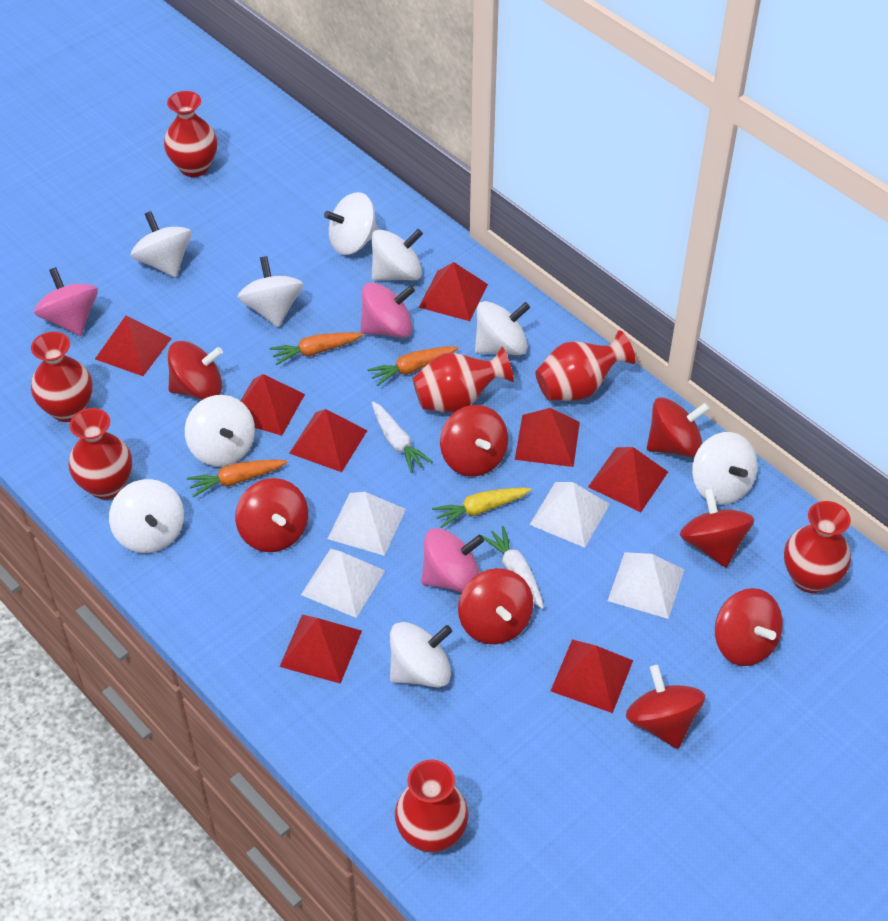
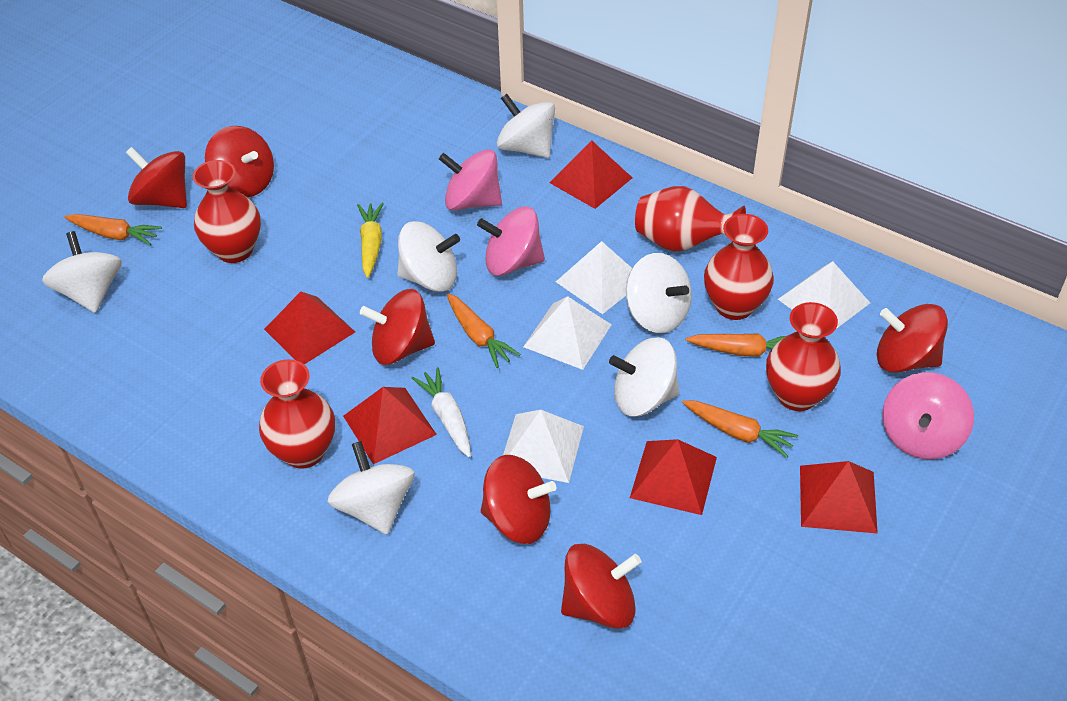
orange carrot: [187,459,287,497] [270,332,363,365] [367,346,459,386] = 3 -> [64,214,162,245] [447,293,521,368] [682,400,798,458] [686,333,786,357] = 4
red pyramid: [95,315,172,376] [241,374,305,436] [279,615,362,684] [289,409,368,472] [419,262,488,321] [515,408,580,467] [551,640,633,713] [588,447,668,512] = 8 -> [264,292,355,364] [343,387,437,464] [550,141,632,209] [630,439,717,515] [800,461,878,534] = 5
red spinning top: [168,341,223,399] [235,478,308,552] [440,405,508,476] [458,568,533,644] [626,665,705,749] [647,397,710,458] [680,488,754,567] [715,588,783,666] = 8 -> [126,147,187,208] [205,126,274,198] [360,289,435,365] [481,455,556,544] [561,544,641,629] [877,304,948,373] = 6
red vase: [31,332,93,422] [68,408,132,499] [164,91,217,177] [395,760,469,853] [412,347,514,412] [536,330,636,401] [784,501,851,593] = 7 -> [193,160,261,263] [259,359,335,469] [635,186,746,252] [704,214,774,320] [766,302,841,411] = 5
white carrot: [372,402,433,473] [481,526,544,609] = 2 -> [412,367,471,458] = 1
white spinning top: [109,479,184,553] [131,211,192,278] [185,395,255,466] [238,256,303,327] [324,192,378,255] [372,229,423,280] [390,622,452,688] [475,301,530,355] [692,432,757,504] = 9 -> [42,231,122,313] [328,441,415,535] [398,221,460,292] [497,94,555,158] [609,337,679,416] [626,253,692,333] = 6

